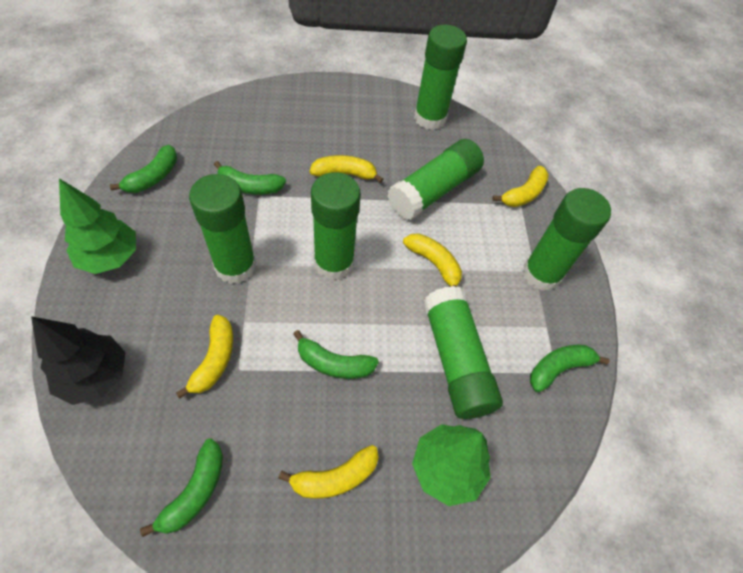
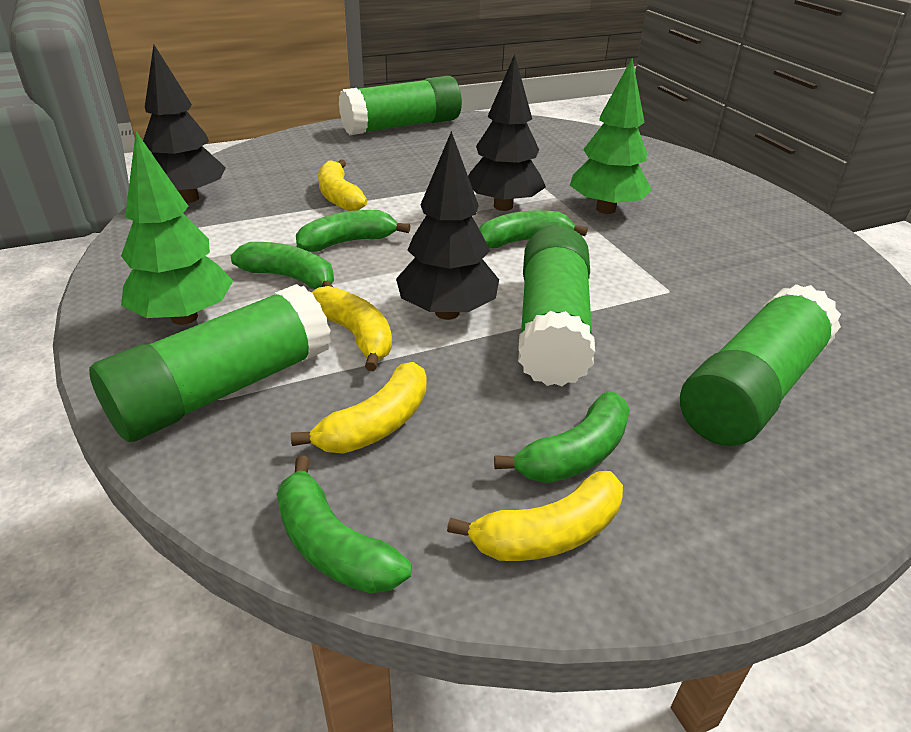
black tree: [31,316,126,405] = 1 -> [143,45,226,203] [396,131,499,320] [468,54,546,211] = 3
green glue stick: [189,174,256,284] [311,172,361,280] [387,139,484,220] [414,25,467,130] [423,286,503,419] [522,188,611,291] = 6 -> [89,284,331,442] [339,76,462,135] [518,226,595,386] [680,284,841,446] = 4
yellow banana: [176,315,233,399] [278,445,379,499] [310,155,383,183] [403,233,462,287] [492,166,549,207] = 5 -> [291,362,427,454] [312,286,392,371] [318,160,367,211] [447,471,623,561] = 4

